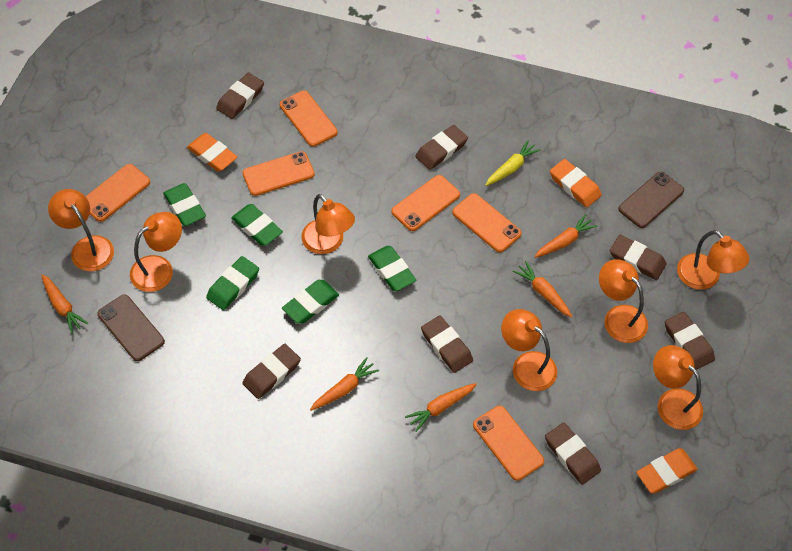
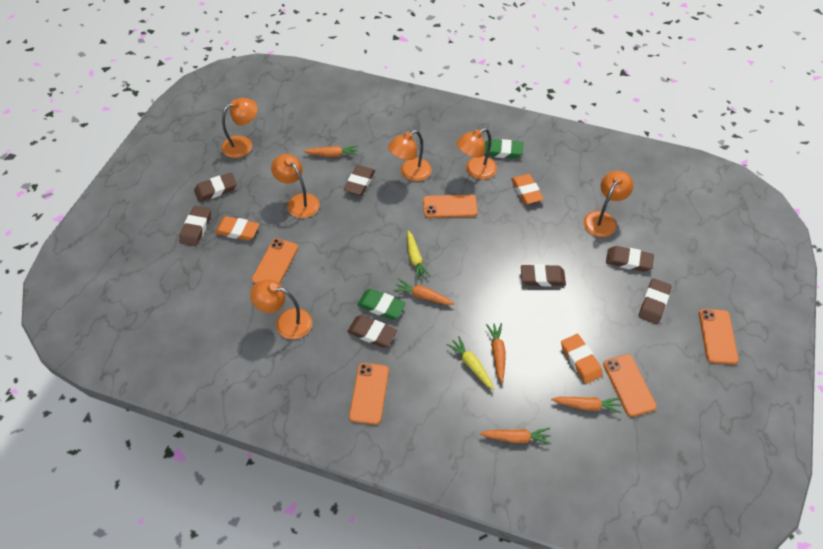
brown phone: [97,295,165,361] [618,171,684,228] = 2 -> none = 0
green eraser: [163,183,206,226] [206,256,259,310] [231,204,283,246] [282,280,339,324] [368,246,416,291] = 5 -> [357,289,406,320] [484,139,523,158] = 2
orange lamp: [48,189,114,271] [130,212,182,292] [301,194,355,254] [501,309,557,391] [599,259,648,343] [653,345,703,430] [677,230,749,290] = 7 -> [222,98,258,158] [250,280,312,339] [271,154,319,218] [388,130,432,181] [456,128,497,179] [583,171,634,237] = 6
orange phone: [85,164,150,222] [243,151,315,196] [280,91,338,147] [391,175,460,231] [452,193,522,252] [473,406,544,481] = 6 -> [252,238,298,284] [349,363,389,425] [423,195,478,218] [603,354,657,417] [699,309,739,364] = 5
yellow carrot: [485,140,541,186] = 1 -> [407,230,431,280] [446,336,494,390] = 2

